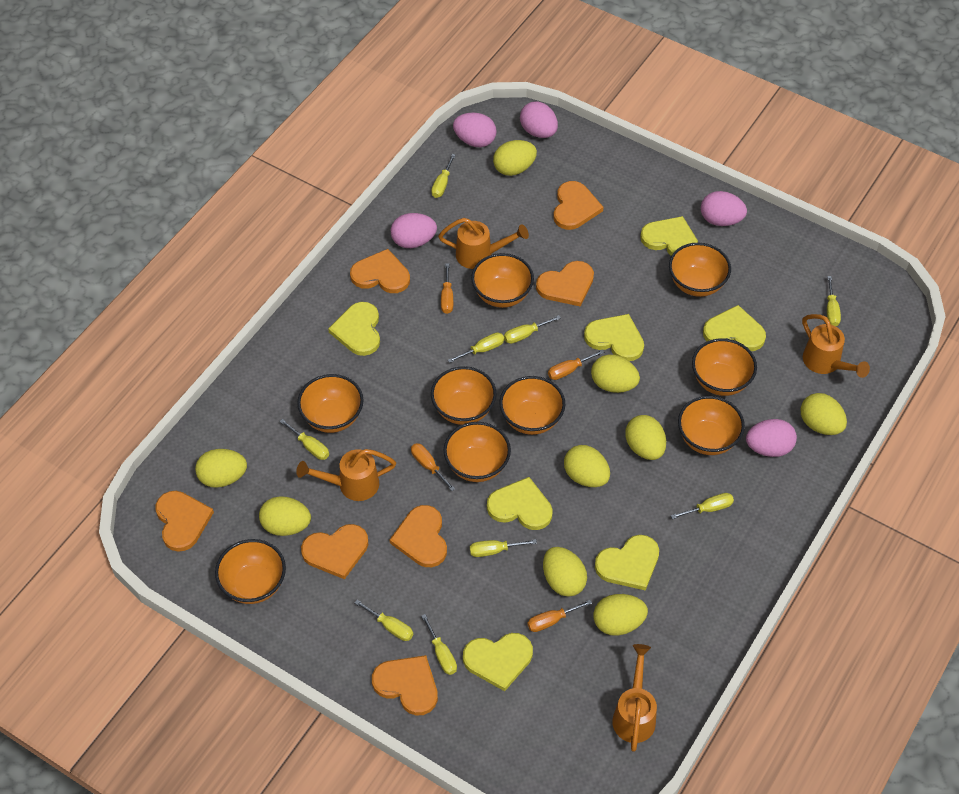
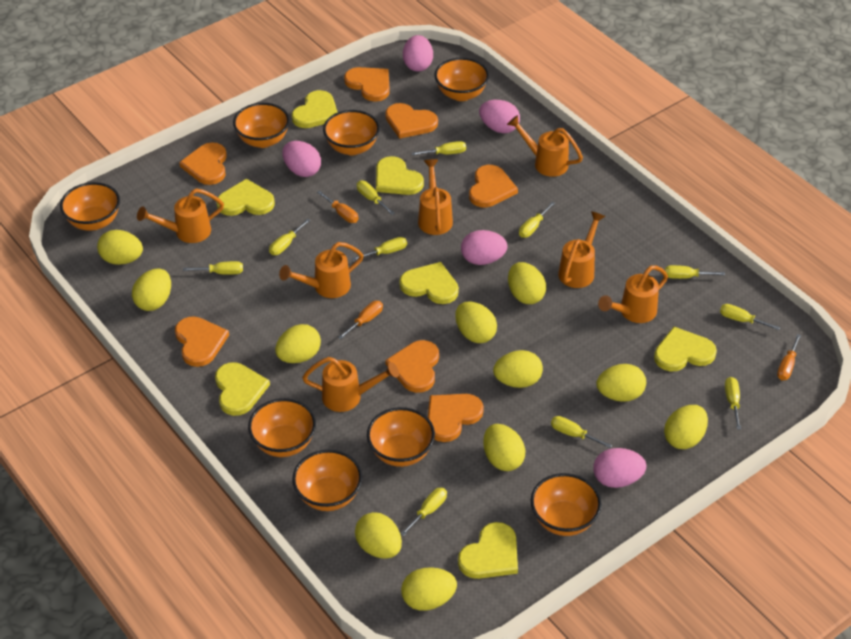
orange bowl: [215,539,286,604] [297,374,364,433] [431,366,497,425] [444,422,511,482] [471,253,534,308] [499,376,565,435] [669,243,731,297] [678,396,745,455] [692,338,757,396] = 9 -> [60,182,120,231] [233,103,290,148] [248,398,316,457] [292,450,362,511] [323,110,380,155] [367,407,435,467] [434,58,489,101] [531,473,602,536] = 8
orange screwdriver: [411,443,455,491] [441,263,453,314] [527,600,592,632] [548,350,604,380] = 4 -> [317,190,359,223] [338,301,383,339] [777,334,801,380] = 3
orange watering can: [296,449,396,501] [438,218,529,269] [612,644,657,752] [802,314,870,378] = 4 -> [137,188,224,243] [279,242,364,298] [302,357,399,412] [418,159,453,235] [507,115,583,177] [558,211,605,288] [598,265,668,323] = 7
yellow egg: [195,449,247,488] [259,496,311,536] [493,140,537,176] [543,547,587,597] [564,445,610,487] [591,355,640,393] [593,594,648,636] [625,415,666,460] [800,393,847,435] = 9 -> [97,230,143,265] [132,269,171,311] [275,324,321,363] [355,512,402,559] [401,567,457,611] [455,302,497,343] [483,424,525,471] [493,350,543,388] [508,262,546,304] [596,364,646,402] [664,405,708,449] = 11
yellow screwdriver: [279,419,329,460] [354,600,413,641] [421,614,457,675] [431,154,455,198] [448,333,504,363] [470,539,537,557] [504,315,561,344] [671,493,734,519] [827,276,841,326] = 9 -> [183,261,243,275] [269,219,310,255] [352,237,407,261] [357,181,395,215] [400,488,447,536] [412,141,466,155] [519,202,555,238] [551,416,612,448] [665,265,725,279] [720,304,780,330] [725,377,741,429] = 11

